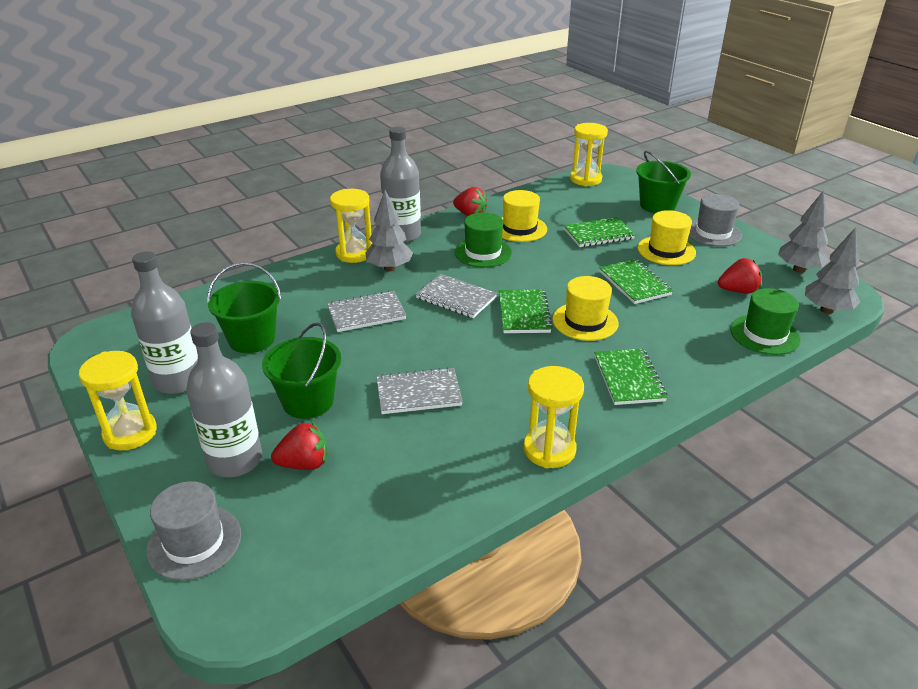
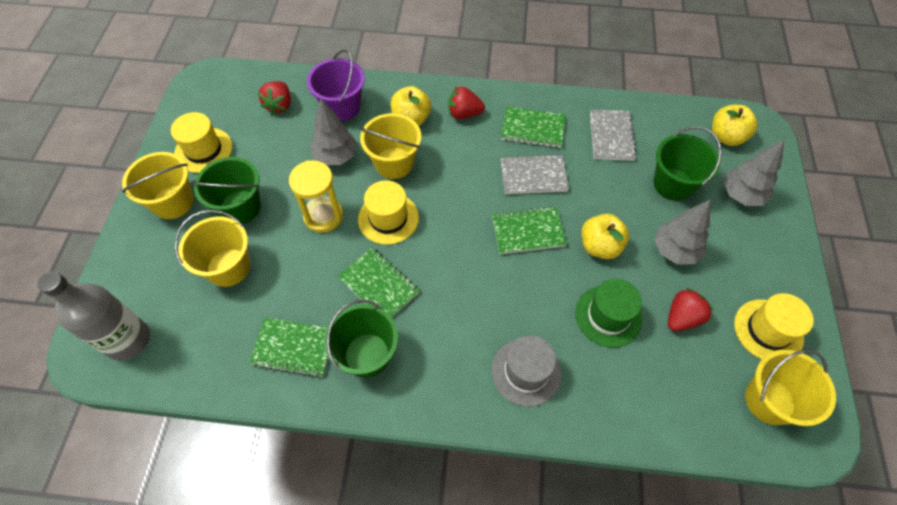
green hat: [455,212,512,268] [730,288,801,355] = 2 -> [575,279,642,348] = 1
grey bottle: [131,251,198,394] [186,322,262,477] [380,127,421,243] = 3 -> [37,271,150,361] = 1
grey hat: [146,481,241,580] [689,194,742,246] = 2 -> [492,335,562,407] = 1
grey notebook: [327,291,406,332] [376,367,463,414] [416,274,497,318] = 3 -> [501,154,569,194] [590,109,637,161] = 2
purple bucket: none = 0 -> [307,49,365,121] = 1
yellow apple: none = 0 -> [391,86,431,126] [582,214,629,259] [712,105,757,146] = 3
yellow bucket: none = 0 -> [122,152,194,219] [174,210,250,287] [360,113,422,179] [745,350,836,426] = 4
yellow hourglass: [79,351,157,451] [330,189,372,263] [524,366,584,468] [570,123,608,186] = 4 -> [289,160,343,233] = 1

